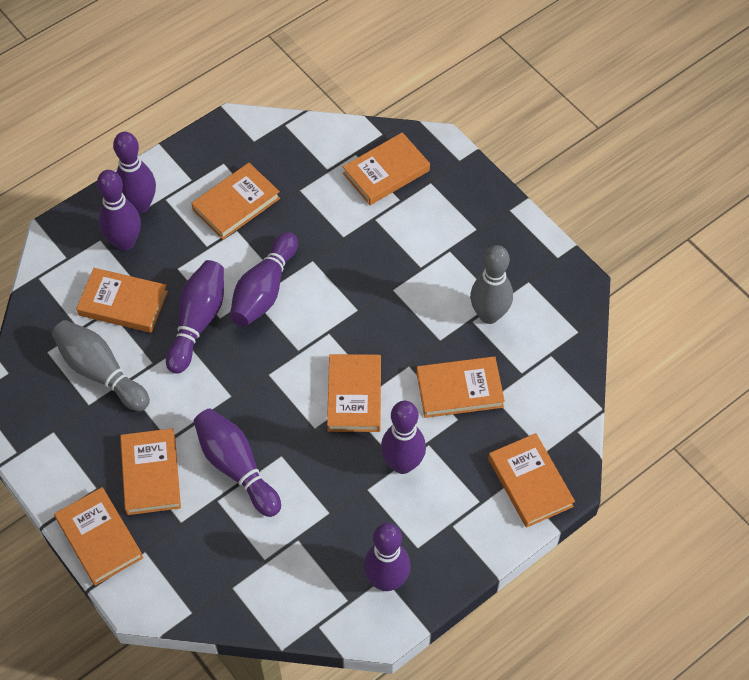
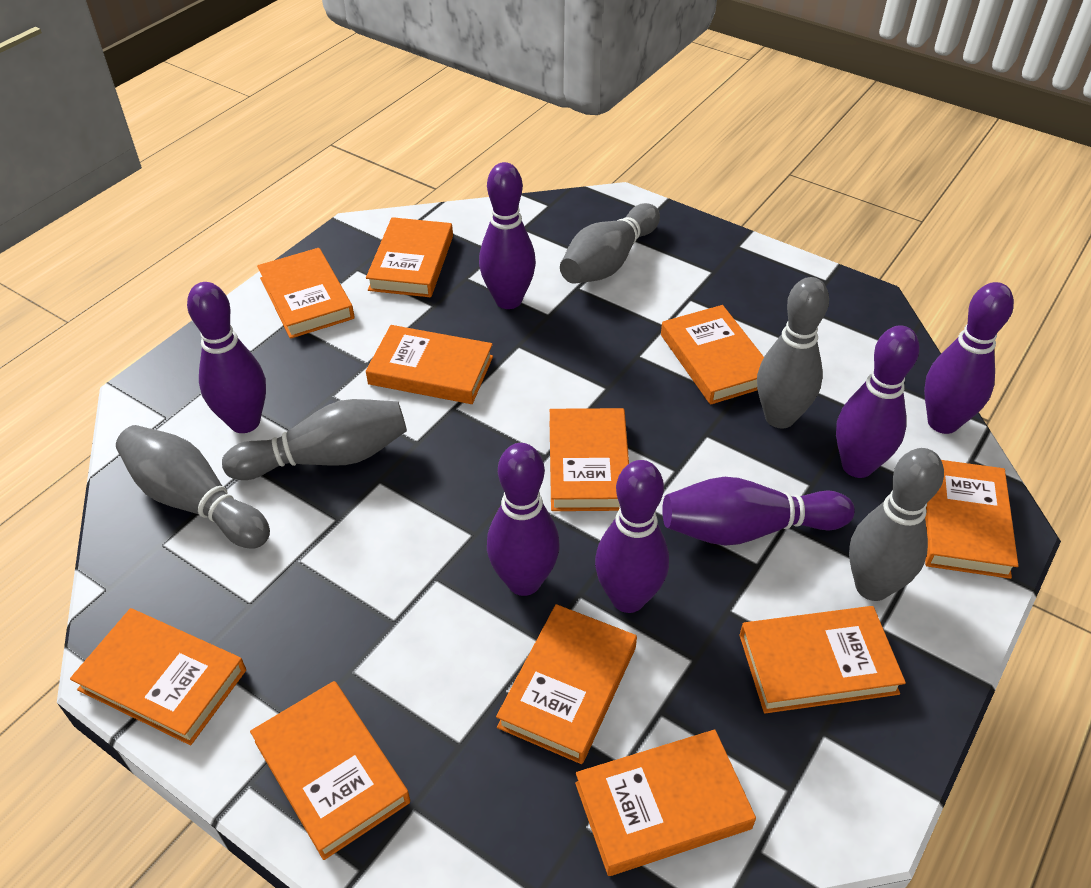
grey bowling pin: [52,320,150,411] [470,245,513,324] = 2 -> [116,425,270,548] [222,399,407,480] [560,203,660,284] [757,277,829,429] [849,448,944,601] = 5
orange book: [54,487,143,586] [76,268,168,333] [120,428,181,515] [191,163,280,240] [327,354,381,432] [343,132,430,205] [417,356,505,418] [488,433,575,528] = 8 -> [70,608,246,745] [250,681,410,860] [257,248,354,339] [366,217,453,297] [366,325,493,404] [496,604,637,764] [550,408,629,511] [575,729,756,876] [661,305,764,405] [740,606,906,713] [925,460,1018,579] = 11

